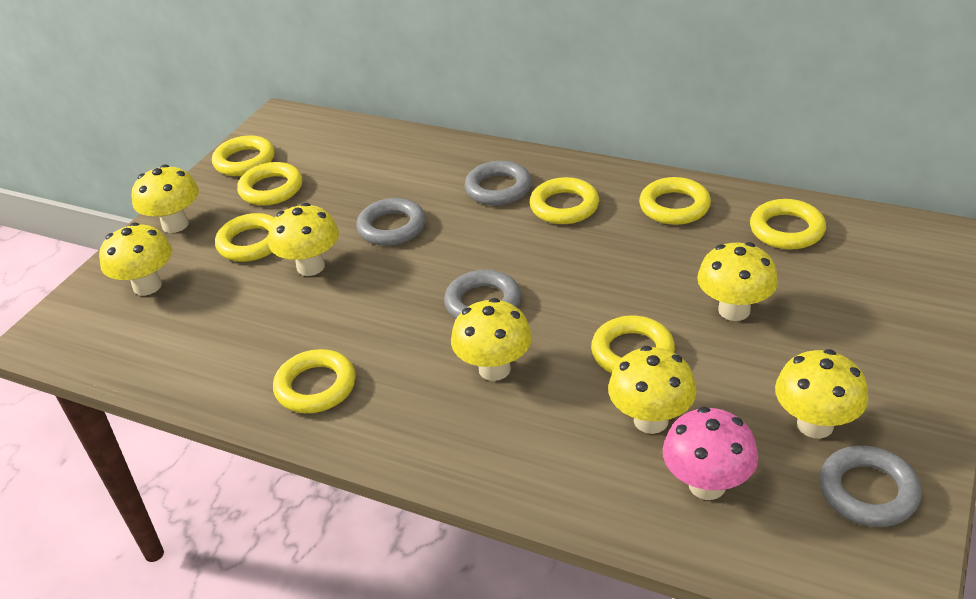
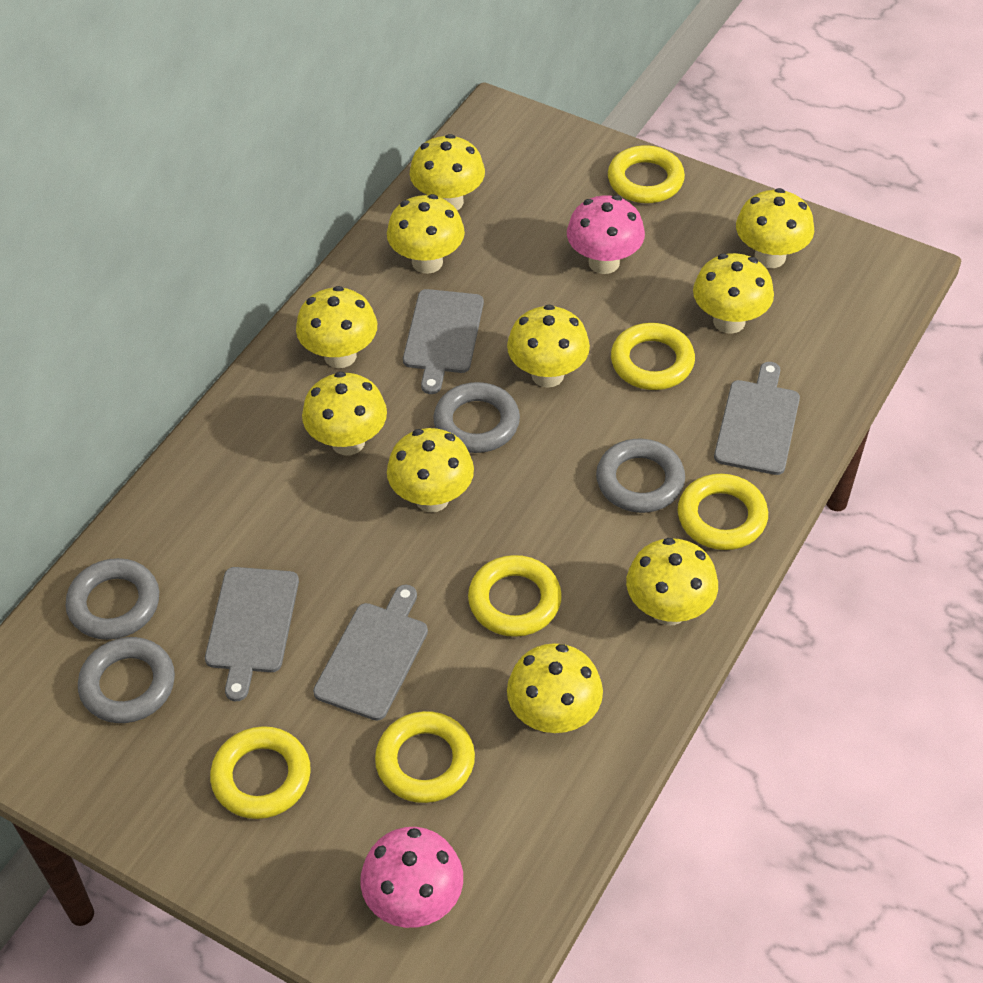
grey cutting board: none = 0 -> [205,567,299,701] [313,584,428,721] [403,289,484,394] [714,362,800,475] = 4
pink mushroom: [663,407,758,500] = 1 -> [360,827,463,928] [567,195,645,274] = 2
yellow mushroom: [99,222,172,296] [132,164,199,233] [268,203,339,276] [451,298,532,381] [608,346,697,434] [697,242,778,321] [775,349,868,438] = 7 -> [296,286,377,368] [302,372,387,455] [387,194,465,274] [387,428,474,512] [409,134,485,211] [507,304,590,388] [507,643,603,733] [626,538,718,625] [693,253,774,334] [736,188,814,268] = 10
yellow ring: [212,135,275,176] [215,213,275,262] [237,162,302,206] [273,349,356,413] [530,177,599,224] [591,316,675,373] [639,177,711,225] [750,199,826,249] = 8 -> [210,726,311,819] [375,711,475,803] [468,555,562,637] [608,145,685,203] [611,323,695,390] [678,474,768,550] = 6

